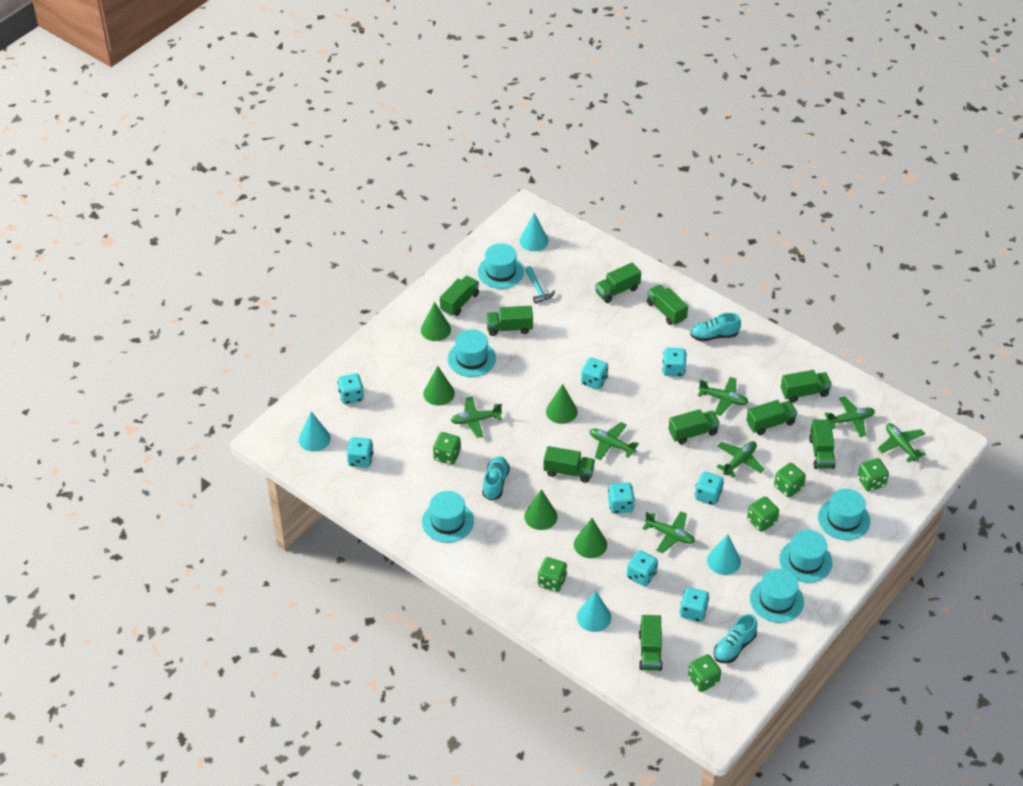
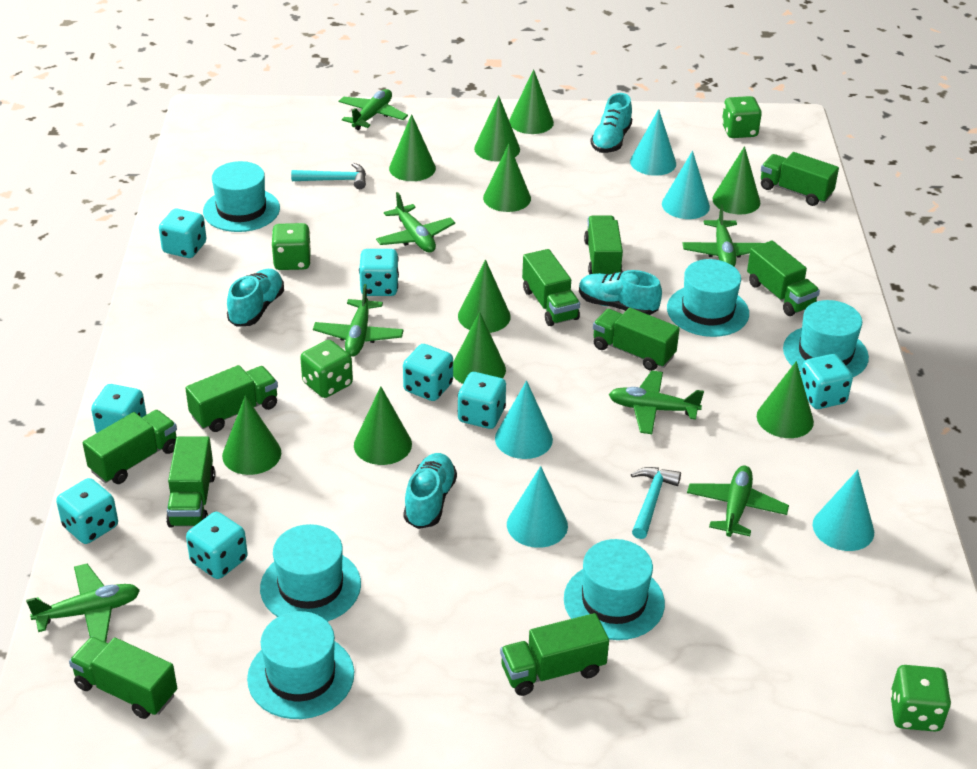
green cone: [421,302,451,341] [423,366,455,406] [524,489,558,530] [546,384,578,424] [574,518,607,558] = 5 -> [222,395,281,475] [354,386,412,465] [389,114,436,181] [453,312,506,384] [458,260,511,333] [474,95,520,162] [483,144,531,212] [509,69,554,134] [713,146,761,215] [757,361,814,438] = 10
green dice: [433,432,461,465] [538,557,567,592] [688,654,721,692] [747,496,779,532] [774,463,806,498] [858,458,889,491] = 6 -> [271,223,311,270] [300,340,353,398] [722,96,762,138] [890,665,951,732] = 4
turquoise cone: [298,412,331,452] [519,213,549,251] [577,591,611,632] [707,534,741,575] = 4 -> [495,381,553,459] [507,466,568,548] [630,109,676,176] [662,151,710,219] [813,470,874,551] = 5
turquoise hammer: [525,266,555,304] = 1 -> [291,163,366,189] [631,467,681,539] = 2
turquoise shoe: [482,456,510,501] [690,313,741,342] [714,614,757,663] = 3 -> [227,269,284,327] [403,453,457,529] [579,270,662,315] [590,93,632,153] = 4

